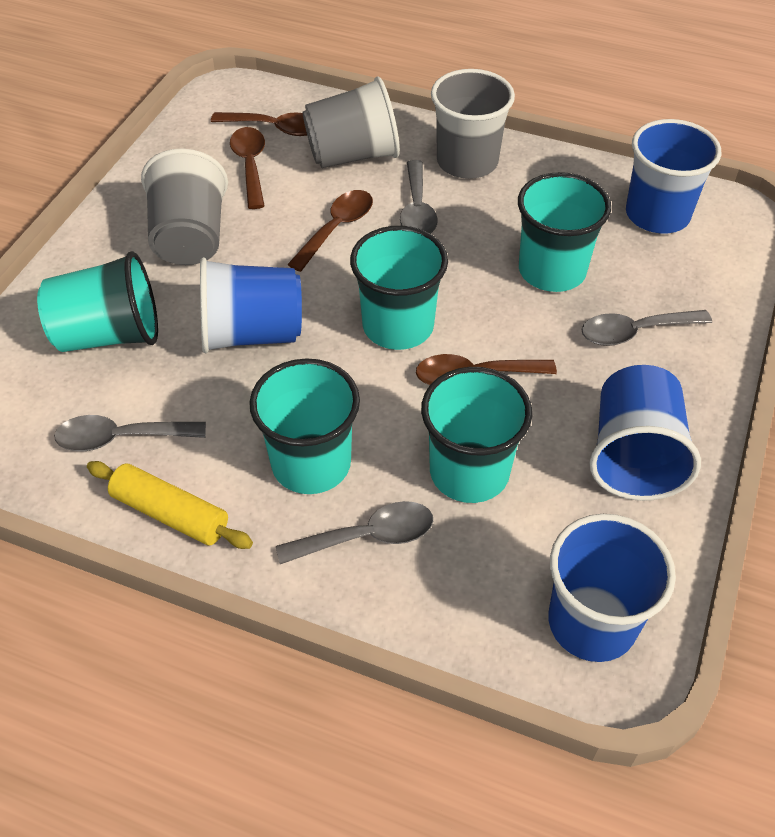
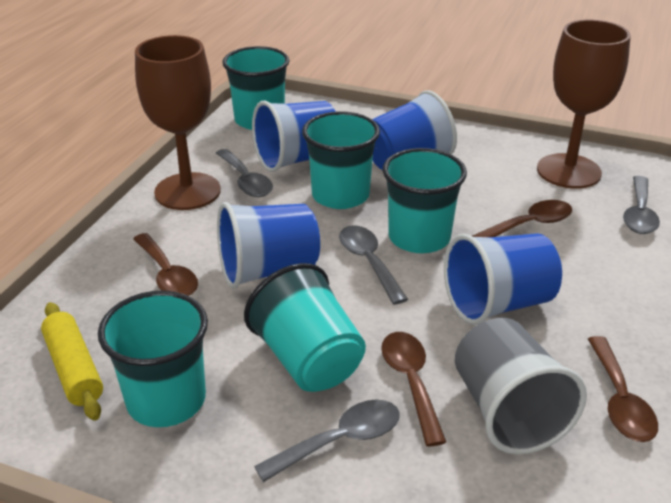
brown goblet: none = 0 -> [135,35,221,210] [537,20,631,189] = 2
grey cup: [141,148,228,265] [303,77,400,168] [431,69,515,179] = 3 -> [455,318,587,454] = 1

